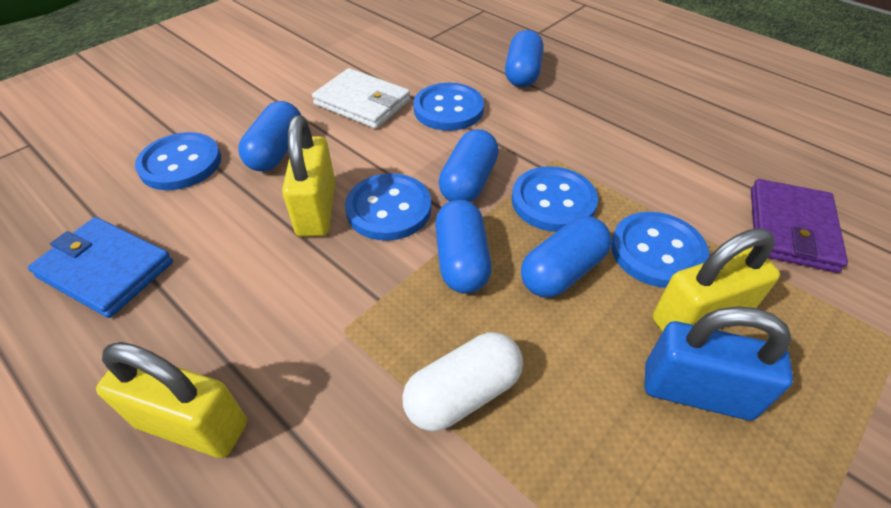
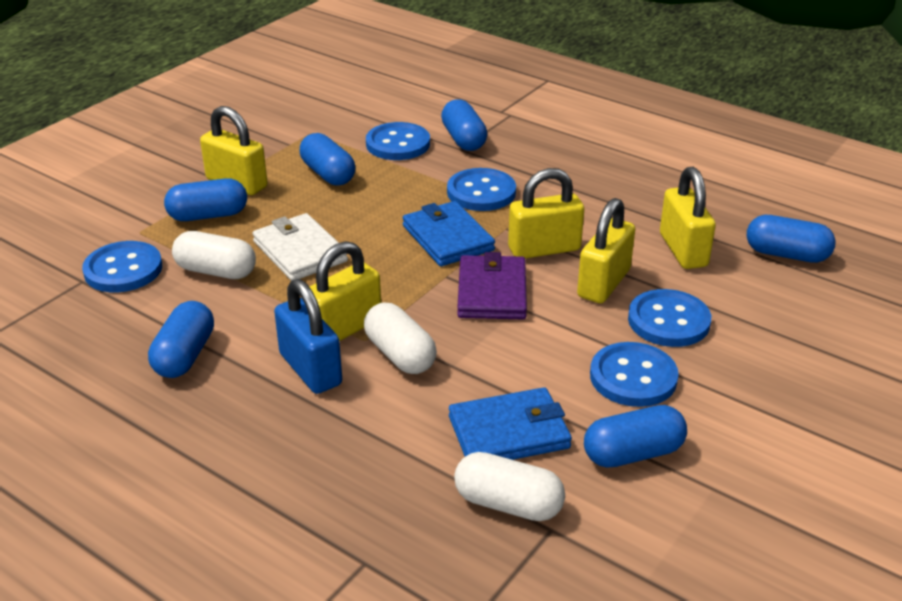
blue capsule: [238,101,301,172] [435,200,492,294] [439,129,499,202] [505,30,544,87] [521,216,612,298] = 5 -> [148,301,214,378] [164,178,247,221] [300,133,355,185] [441,99,487,151] [584,405,687,468] [747,215,836,263] = 6
blue wallet: [28,217,173,318] = 1 -> [403,201,495,266] [449,387,572,460] = 2
white capsule: [402,332,523,431] = 1 -> [172,231,256,279] [364,302,437,374] [454,452,565,521] = 3
yellow padlock: [96,342,247,458] [282,115,335,237] [653,228,780,332] = 3 -> [200,106,268,195] [310,241,381,341] [508,168,584,259] [577,198,635,303] [660,167,716,269] = 5

